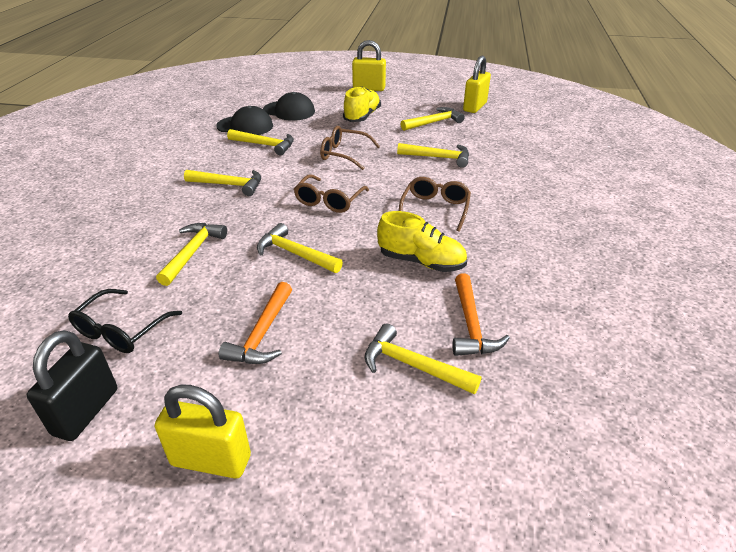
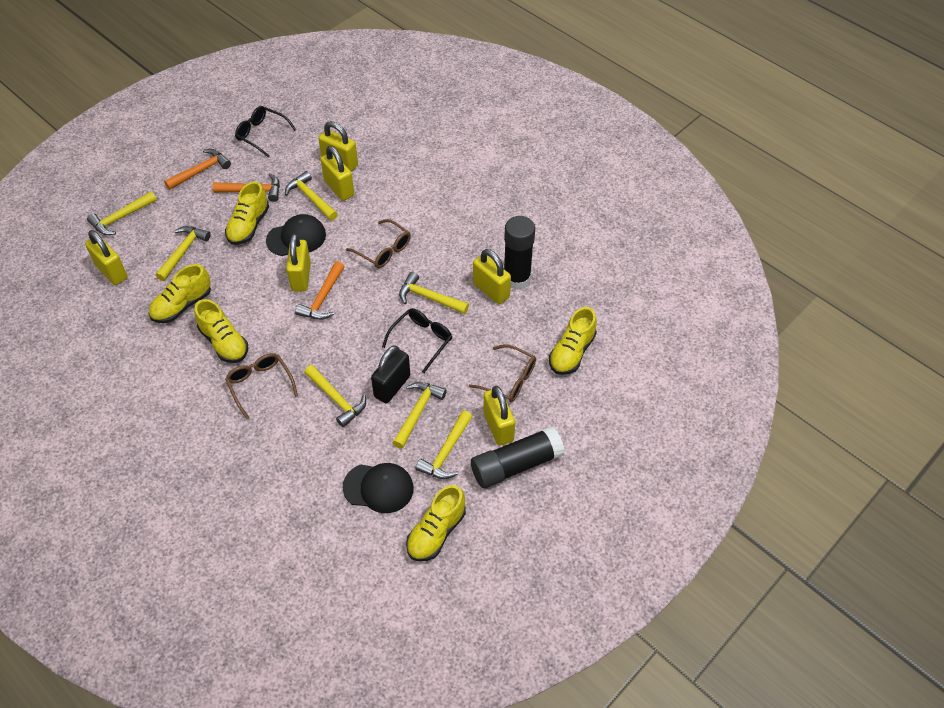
black glasses: [68,289,182,353] = 1 -> [235,106,296,158] [382,308,452,373] = 2
black glue stick: none = 0 -> [471,426,565,488] [504,216,535,289] = 2
orange hammer: [219,282,292,364] [453,274,510,356] = 2 -> [164,149,231,190] [213,173,280,202] [295,261,344,320] = 3
yellow padlock: [155,384,251,479] [352,40,386,91] [463,56,491,113] = 3 -> [85,230,128,285] [286,234,311,291] [318,121,358,172] [320,146,354,201] [473,249,511,304] [483,386,515,446] = 6
yellow shoe: [343,87,381,122] [377,211,467,272] = 2 -> [149,264,211,323] [195,299,248,363] [225,182,269,245] [406,485,466,561] [549,307,597,375] = 5

